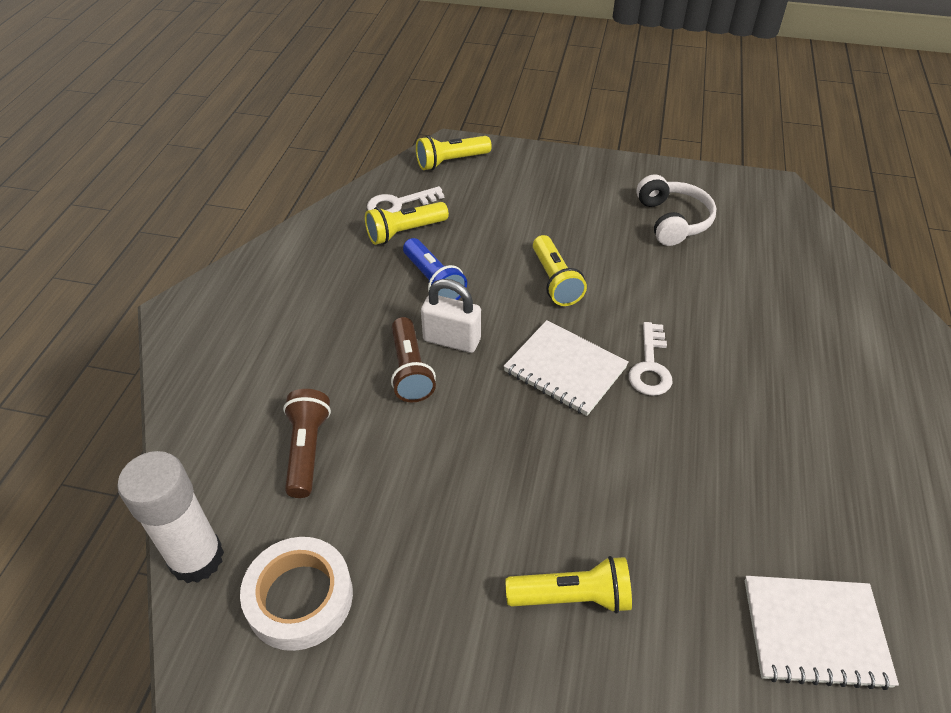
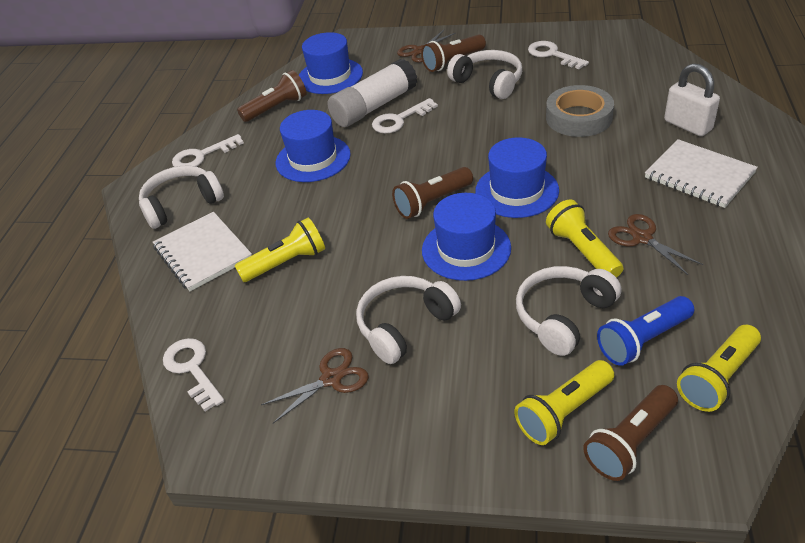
blue hat: none = 0 -> [276,110,351,182] [299,32,363,94] [422,193,511,281] [475,137,559,218] = 4
brown flashlight: [283,389,331,498] [391,317,436,402] = 2 -> [237,70,307,122] [392,167,473,219] [421,34,486,72] [583,385,678,481] = 4
brown scissors: none = 0 -> [261,348,369,423] [397,30,455,62] [608,214,703,275] = 3
grey tape: none = 0 -> [546,85,614,137] = 1
white headphones: [637,174,716,246] = 1 -> [139,166,224,229] [356,276,461,364] [447,50,522,99] [516,266,621,356] = 4
white key: [367,186,444,213] [629,322,672,396] = 2 -> [163,338,224,411] [172,134,244,167] [372,98,438,133] [528,41,589,69] = 4
white tape: [240,537,353,651] = 1 -> none = 0

